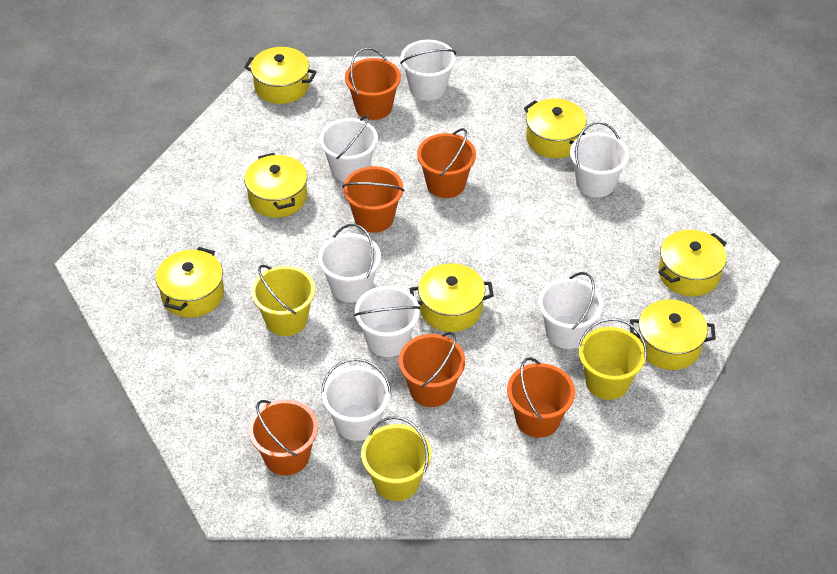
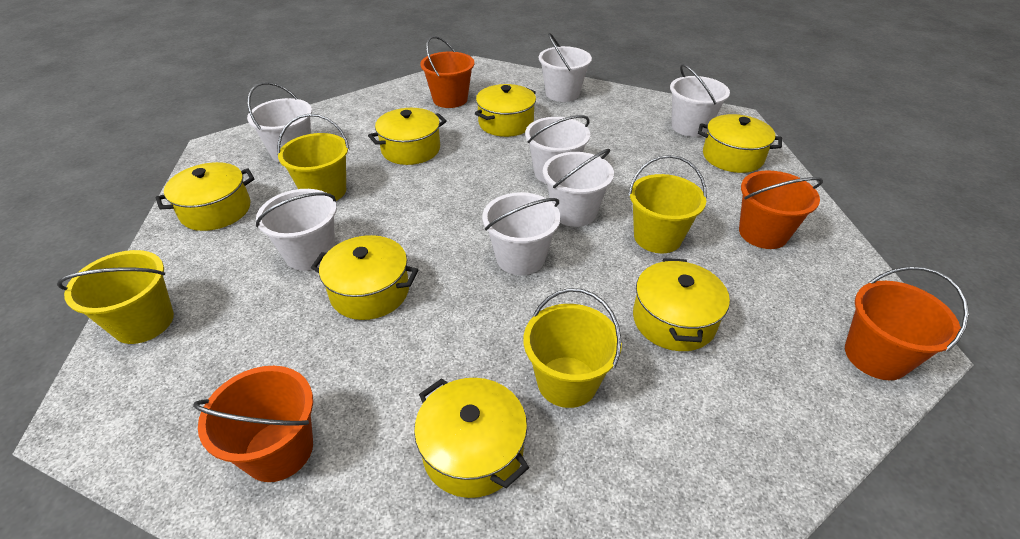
orange bucket: [248,399,318,476] [342,166,404,233] [345,47,401,120] [399,332,465,407] [417,128,476,198] [507,357,575,438] = 6 -> [193,366,313,482] [420,36,474,108] [739,170,823,249] [845,266,969,380] = 4
yellow bucket: [251,265,315,336] [361,416,432,501] [578,318,647,400] = 3 -> [57,250,174,344] [277,114,350,201] [523,288,622,408] [628,155,707,253] = 4

